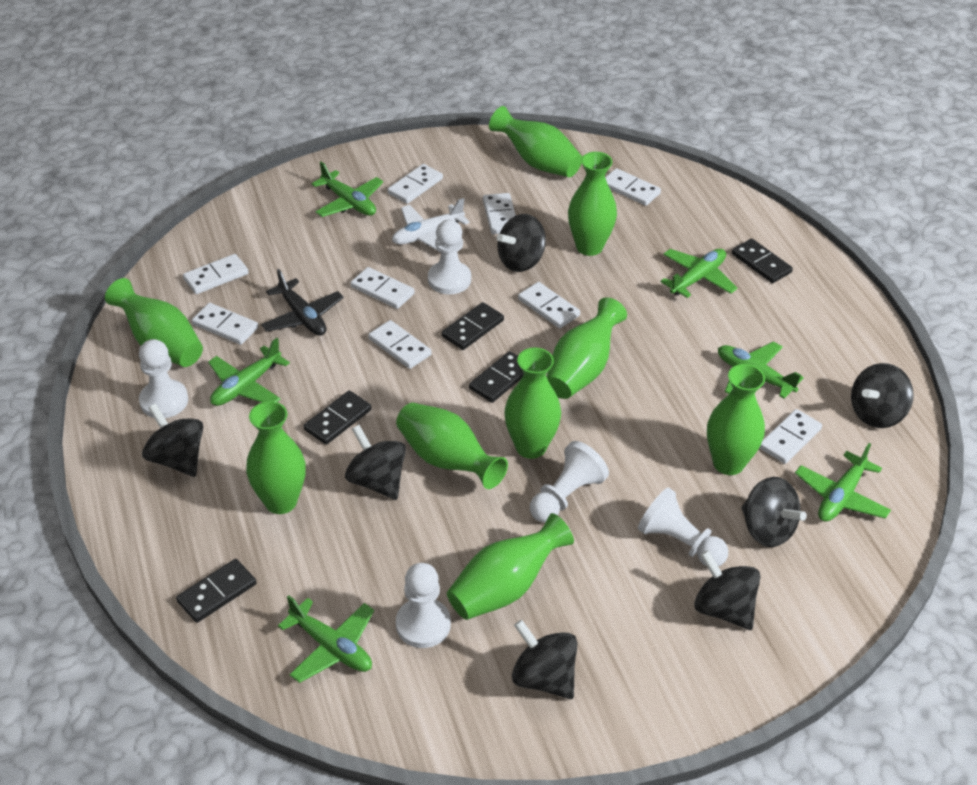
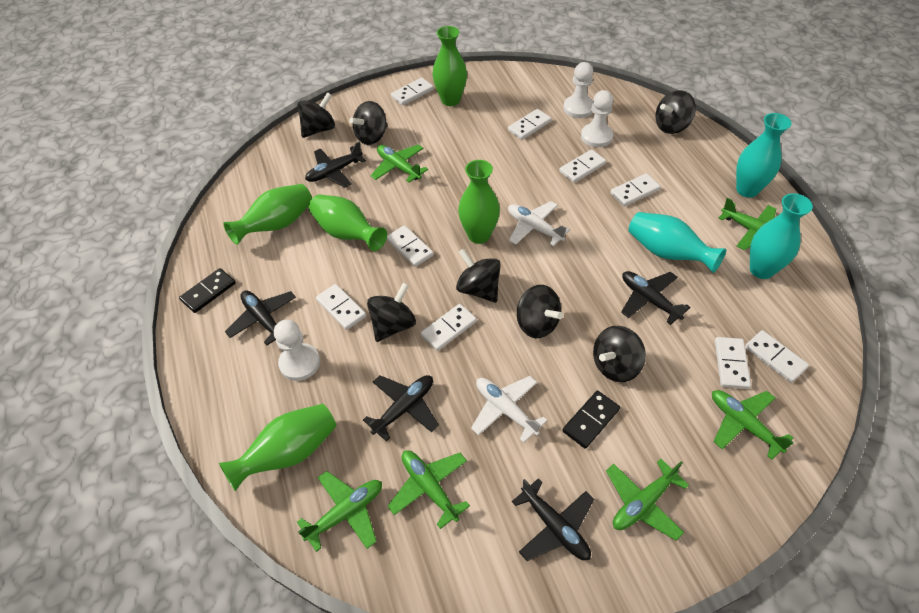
black domino: [176,559,257,623] [304,390,372,445] [442,302,504,350] [469,351,524,403] [732,239,793,283] = 5 -> [179,268,236,313] [562,391,620,449] = 2
black plane: [261,269,344,336] = 1 -> [225,290,296,345] [305,141,366,188] [363,375,439,441] [512,478,594,561] [621,271,691,325] = 5
green vase: [105,278,203,367] [246,401,306,514] [396,403,508,489] [447,513,574,620] [489,106,582,177] [504,347,561,459] [547,297,627,399] [568,152,617,256] [707,364,765,475] = 9 -> [219,404,336,491] [223,184,312,245] [309,194,387,251] [432,26,467,106] [458,160,500,244] = 5
turquoise vase: none = 0 -> [629,212,726,273] [736,113,792,198] [750,193,813,279] = 3
white pawn: [139,339,188,418] [396,563,451,648] [428,220,471,294] [530,441,609,523] [638,487,728,566] = 5 -> [274,320,320,381] [563,62,593,118] [581,90,613,147] = 3
white plane: [392,198,470,252] = 1 -> [471,376,548,443] [508,201,570,246] = 2

